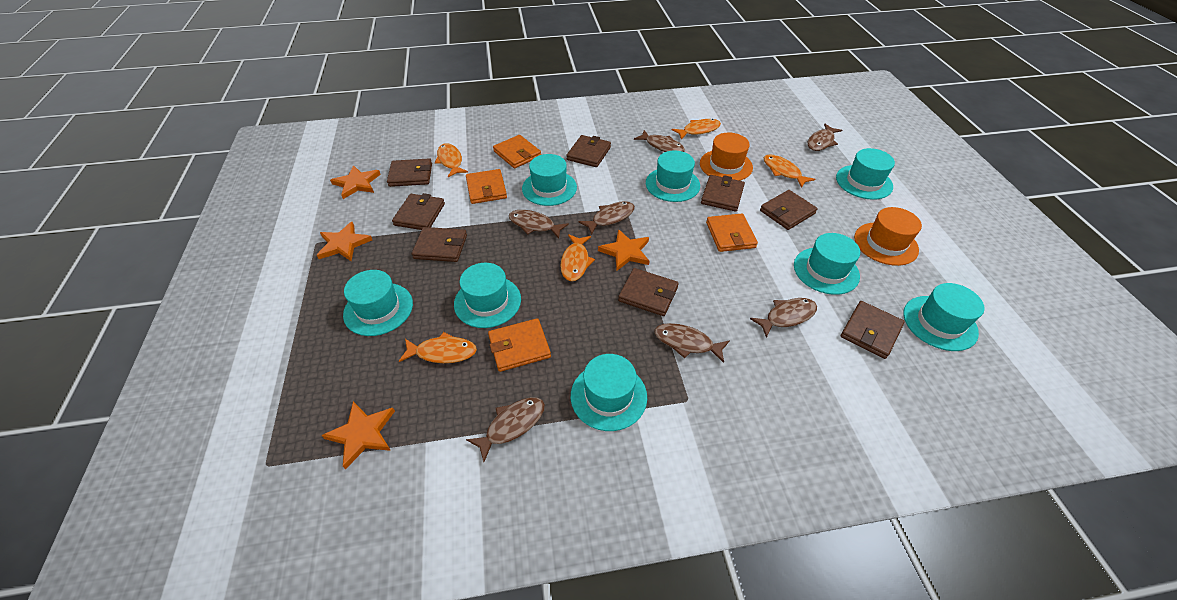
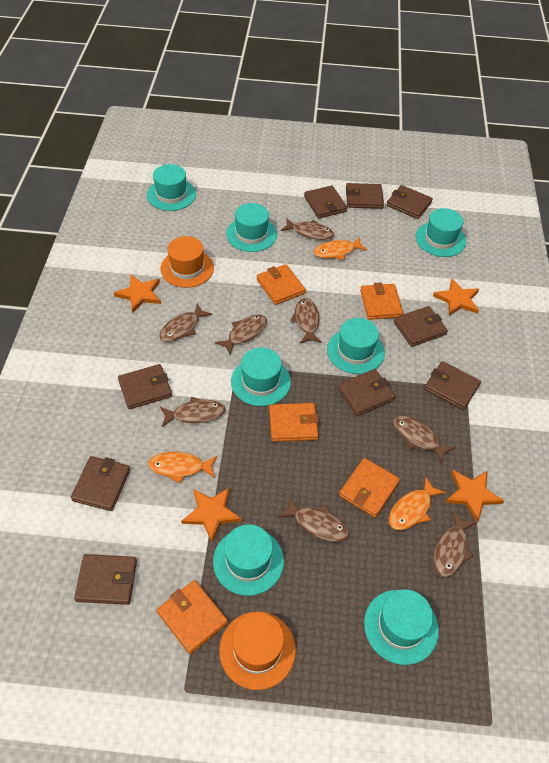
brown fish: [466,397,545,462] [509,210,569,239] [578,201,635,235] [634,130,685,152] [655,323,729,363] [750,298,817,338] [808,124,842,151] = 7 -> [159,303,212,342] [160,397,226,427] [215,314,267,355] [278,497,349,542] [281,218,334,240] [290,298,322,343] [393,415,455,464] [433,511,477,577] = 8
brown wallet: [387,158,432,187] [392,193,445,230] [412,227,467,262] [566,135,611,167] [618,268,679,316] [701,175,745,212] [760,190,818,230] [840,301,905,359] = 8 -> [71,456,130,511] [74,554,137,605] [118,364,172,409] [304,186,347,219] [337,369,396,416] [346,183,384,209] [386,185,433,219] [393,306,448,347] [424,361,481,410] = 9
orange fish: [399,332,477,363] [435,143,468,177] [560,234,595,281] [672,119,721,140] [764,154,815,188] = 5 -> [148,452,217,483] [314,237,367,260] [388,477,446,530] = 3
orange wallet: [466,169,507,204] [488,318,551,372] [493,135,541,168] [706,214,758,252] = 4 -> [157,580,228,654] [256,264,306,305] [269,403,319,442] [339,458,400,518] [360,282,403,320] = 5
turquoise hat: [343,270,413,336] [454,263,521,328] [522,154,577,206] [571,354,647,431] [646,150,700,202] [794,233,860,295] [836,148,895,200] [903,283,984,351] = 8 -> [147,164,196,211] [213,525,284,596] [226,203,277,252] [231,348,291,406] [327,318,385,374] [364,590,439,665] [416,208,466,257] = 7

